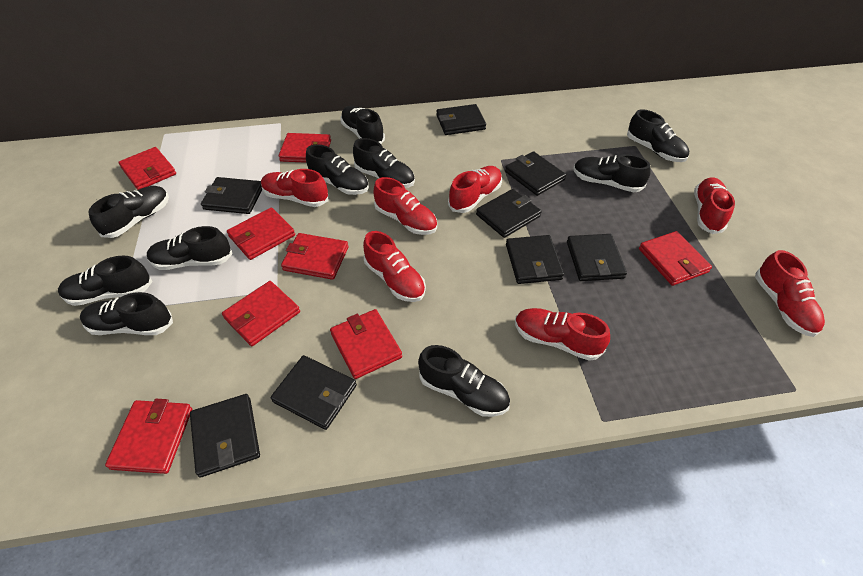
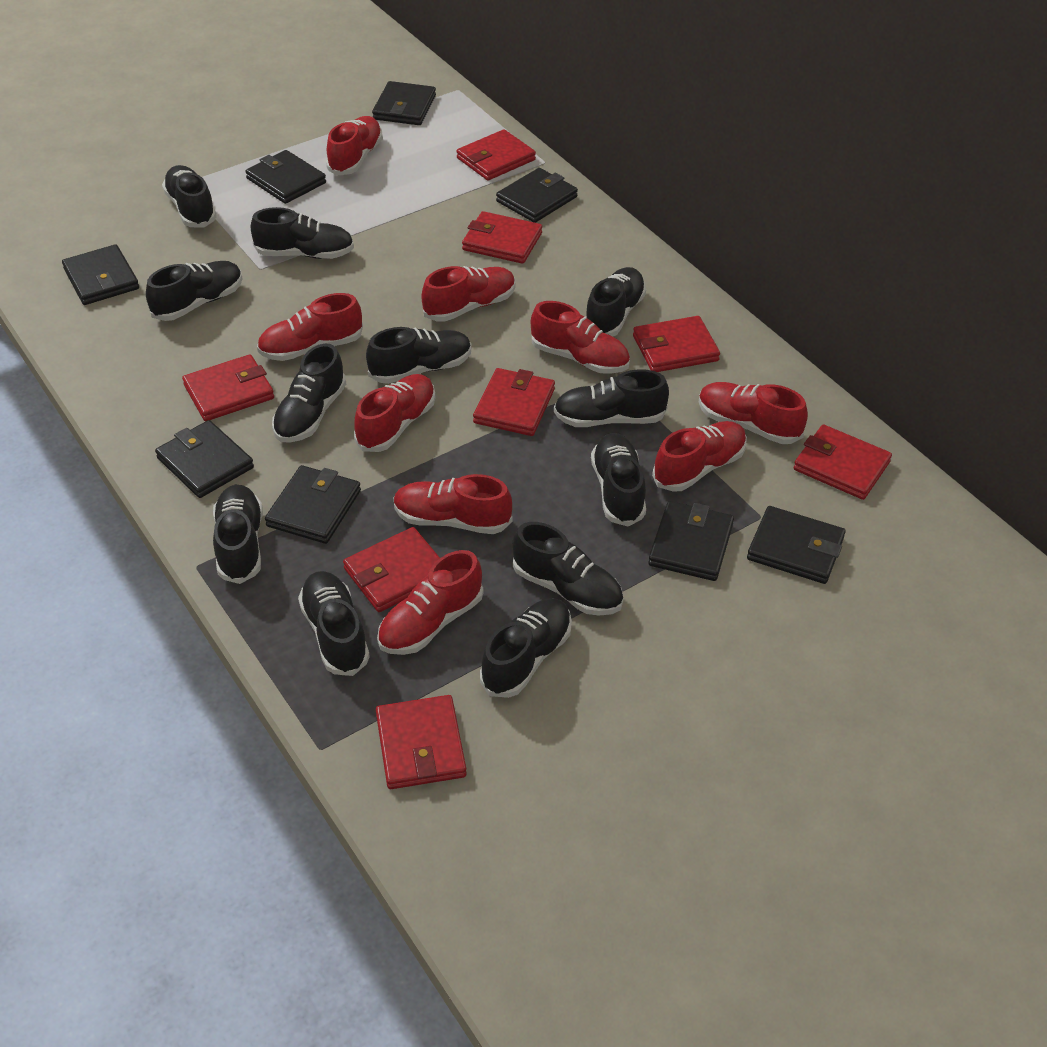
black shoe: [58,255,153,306] [80,292,173,335] [88,186,169,238] [147,226,233,270] [306,144,369,195] [340,106,385,144] [353,138,415,188] [418,345,510,417] [573,154,651,192] [627,109,689,162] = 10 -> [146,261,243,321] [162,165,217,228] [213,485,263,584] [251,207,354,259] [272,343,346,443] [298,571,370,676] [366,327,471,384] [480,598,572,698] [513,522,623,615] [554,369,669,427] [586,267,646,336] [591,433,646,527] = 12
red shoe: [261,169,328,207] [363,231,426,302] [374,177,437,235] [448,166,502,213] [515,308,610,361] [694,177,735,234] [755,250,825,337] = 7 -> [257,293,363,361] [326,116,383,176] [354,374,435,452] [377,550,483,655] [393,474,512,534] [422,266,516,322] [531,301,630,374] [652,421,747,492] [699,382,808,444] = 9

